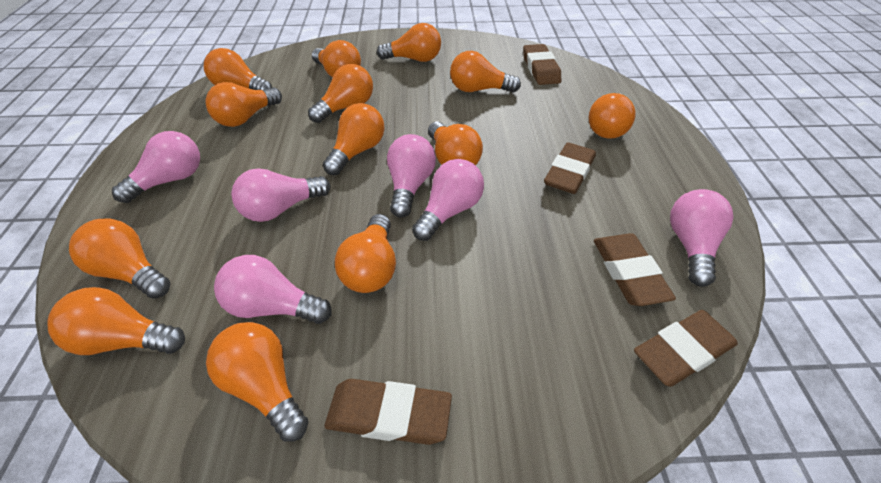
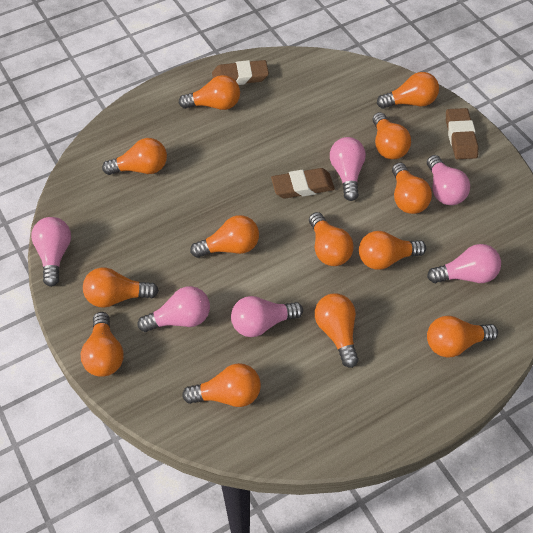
brown eraser: [324,379,452,445] [523,44,561,85] [544,142,596,194] [594,233,676,306] [634,310,738,387] = 5 -> [212,60,269,85] [271,168,335,199] [446,108,478,159] = 3

